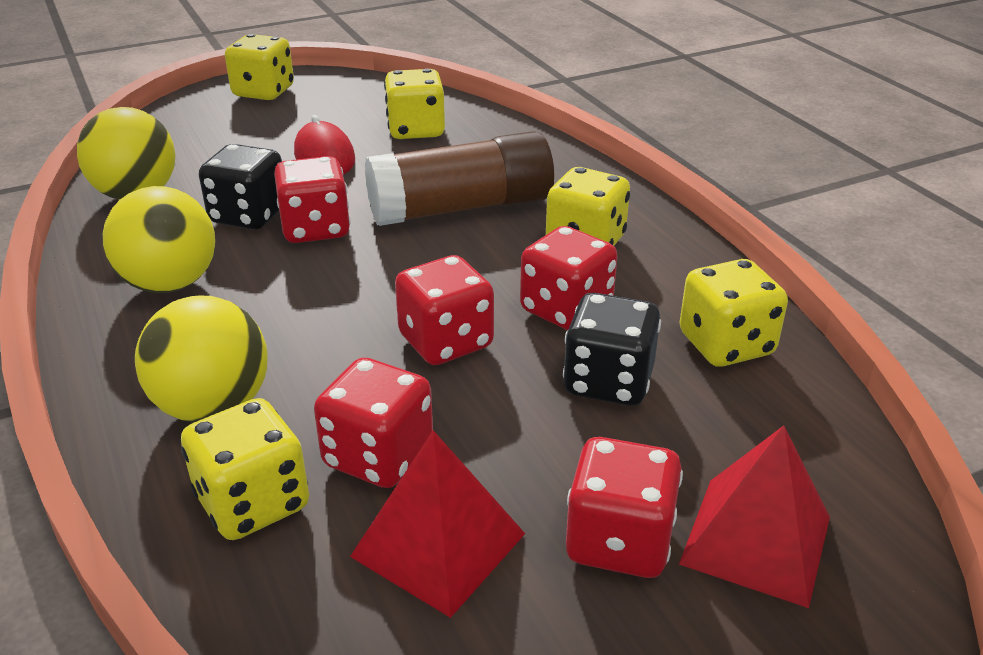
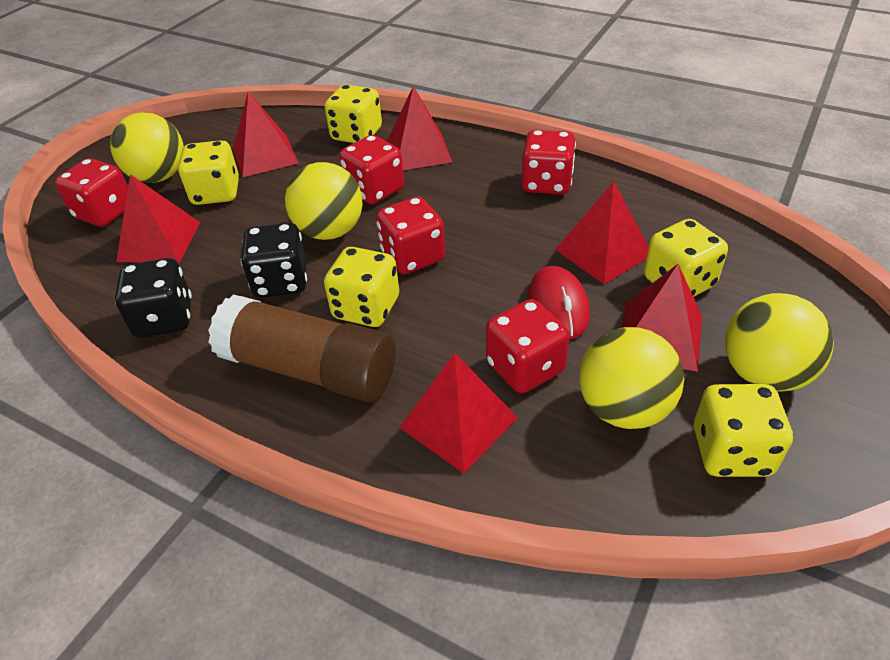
red pyramid: [350,430,525,618] [679,426,830,608] = 2 -> [116,174,200,263] [233,91,299,177] [387,86,452,170] [399,353,518,473] [555,181,649,284] [621,264,702,372] = 6
yellow ball: [77,107,175,200] [102,186,215,293] [135,295,268,422] = 3 -> [110,112,184,183] [285,162,363,240] [579,327,684,429] [725,293,834,392] = 4

